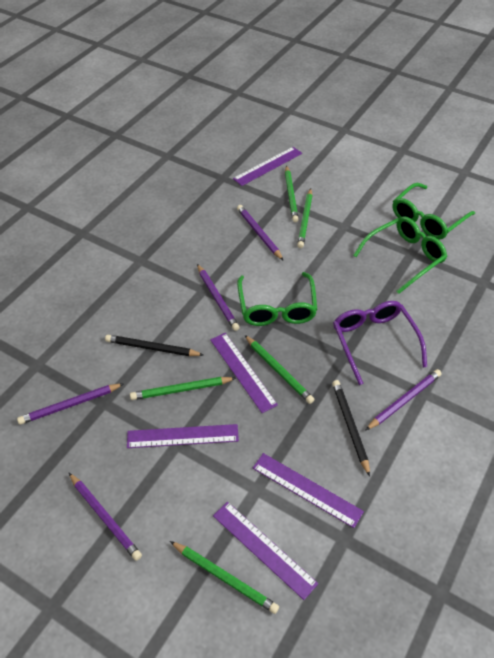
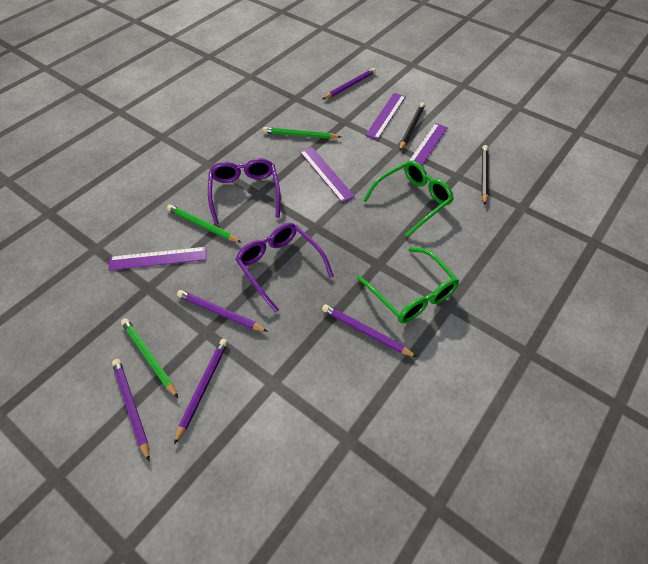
green glasses: [237,272,317,326] [353,216,447,294] [392,183,475,240] = 3 -> [357,247,459,323] [363,161,454,237] = 2
green pencil: [130,377,236,400] [170,541,279,614] [245,335,315,404] [285,165,299,222] [297,189,312,248] = 5 -> [121,318,178,398] [167,205,242,243] [263,127,341,139] = 3
purple glasses: [333,301,427,385] = 1 -> [208,158,281,225] [235,223,334,312] = 2
purple ruler: [127,424,239,448] [210,333,278,413] [213,502,318,600] [233,147,302,186] [253,453,364,528] = 5 -> [108,247,206,270] [300,147,355,202] [365,93,406,140] [403,123,448,170] = 4

